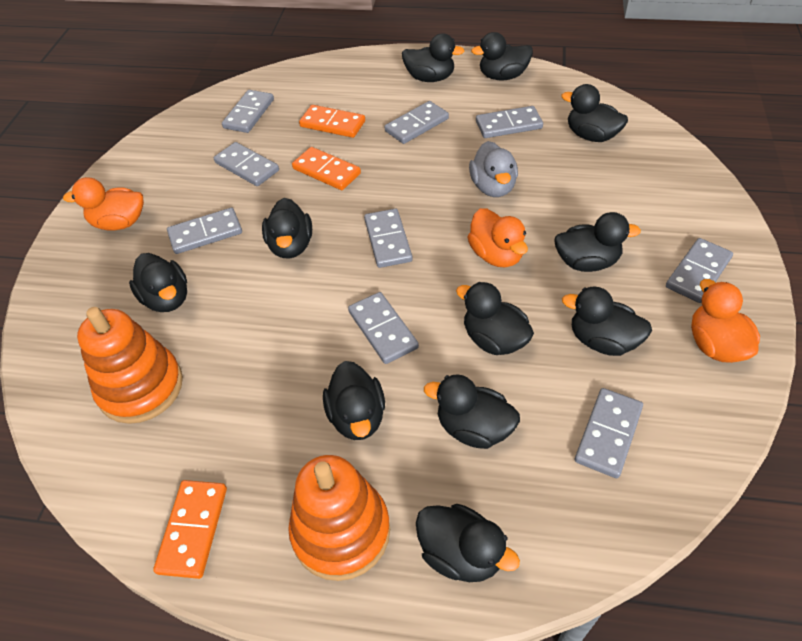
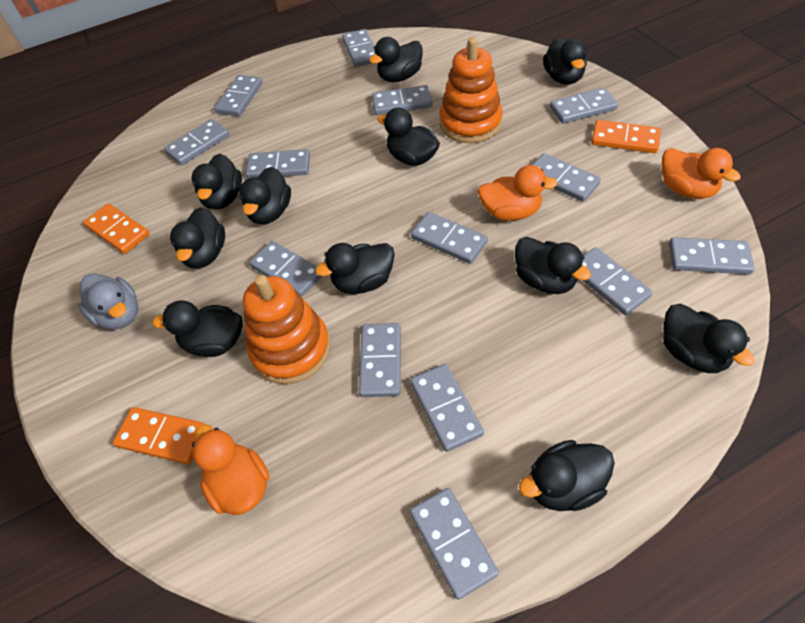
grey domino: [167,208,242,254] [214,142,279,186] [222,90,274,133] [348,292,419,364] [364,209,412,268] [385,101,449,144] [476,106,543,138] [575,388,643,478] [666,238,733,303] = 9 -> [164,119,229,165] [214,75,263,116] [246,149,310,179] [249,241,322,297] [342,29,375,67] [359,323,401,397] [372,85,432,115] [410,364,484,452] [410,488,499,600] [411,212,488,264] [532,153,601,202] [550,87,618,124] [582,247,653,315] [669,237,755,275] = 14

